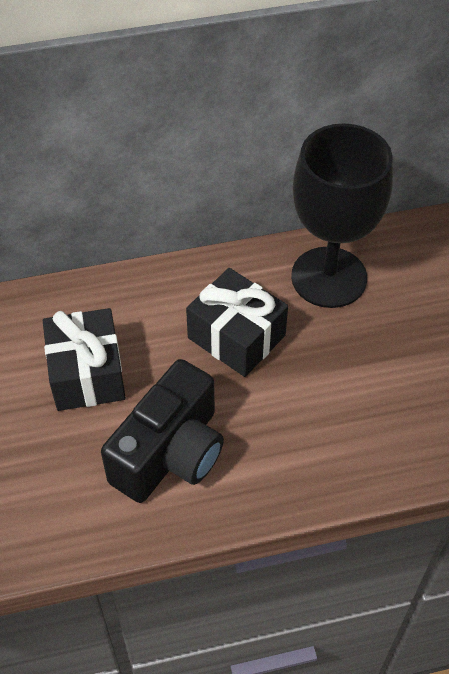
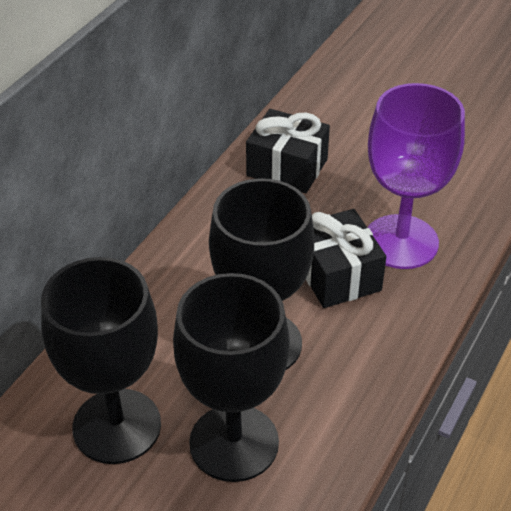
black camera: [101,359,224,503] = 1 -> none = 0
black goblet: [291,123,393,308] = 1 -> [41,257,161,464] [173,273,290,482] [209,178,314,370] = 3
purple goblet: none = 0 -> [367,83,465,269] = 1

